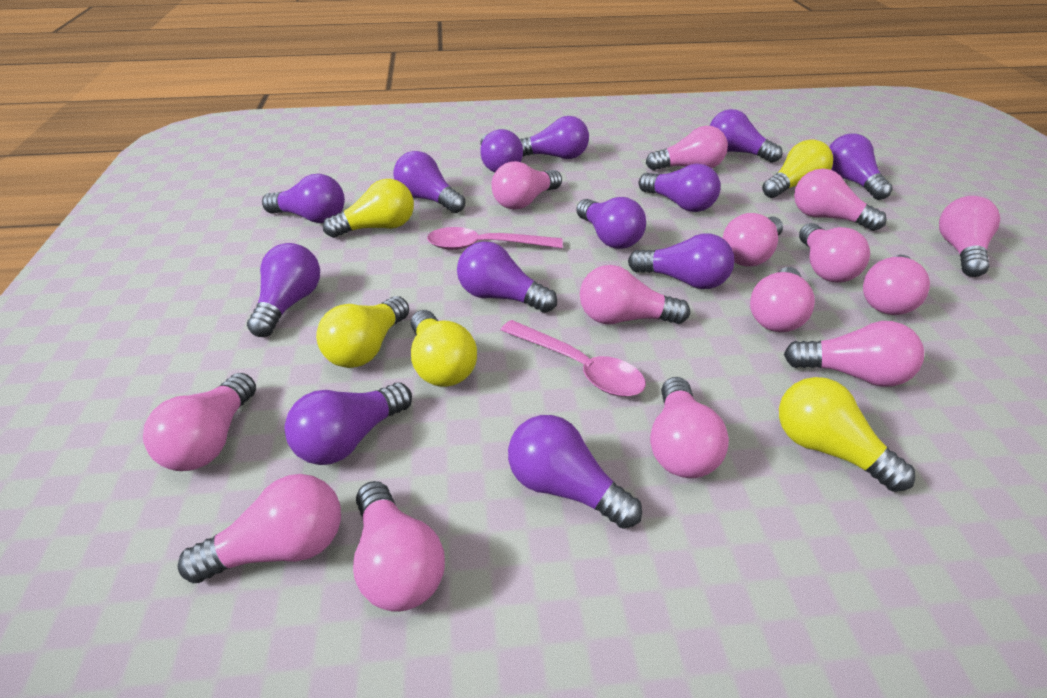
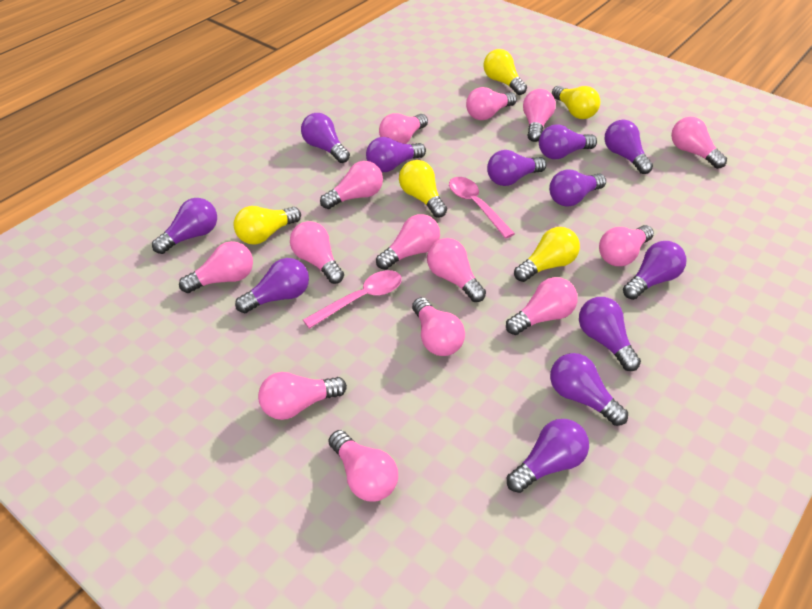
purple light bulb: [247,243,320,337] [262,174,345,223] [285,383,412,465] [393,151,465,213] [457,241,557,313] [480,129,523,172] [508,415,642,529] [520,116,589,159] [576,197,646,249] [628,233,734,289] [639,164,721,212] [710,109,783,163] [829,134,893,200] = 13 -> [152,198,217,254] [235,258,309,313] [301,113,350,163] [366,137,426,172] [487,150,547,186] [507,419,589,493] [539,124,597,159] [549,169,606,207] [550,353,628,426] [579,297,641,371] [604,120,653,174] [623,241,687,300] = 12

